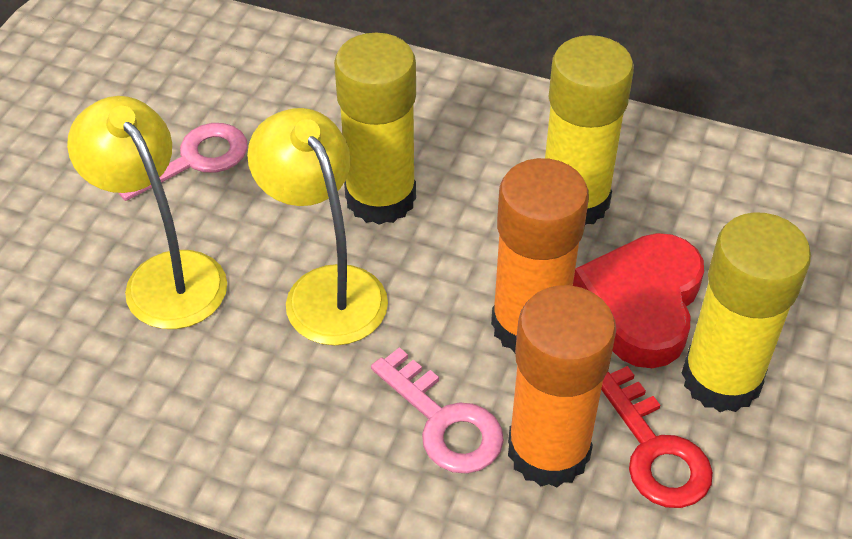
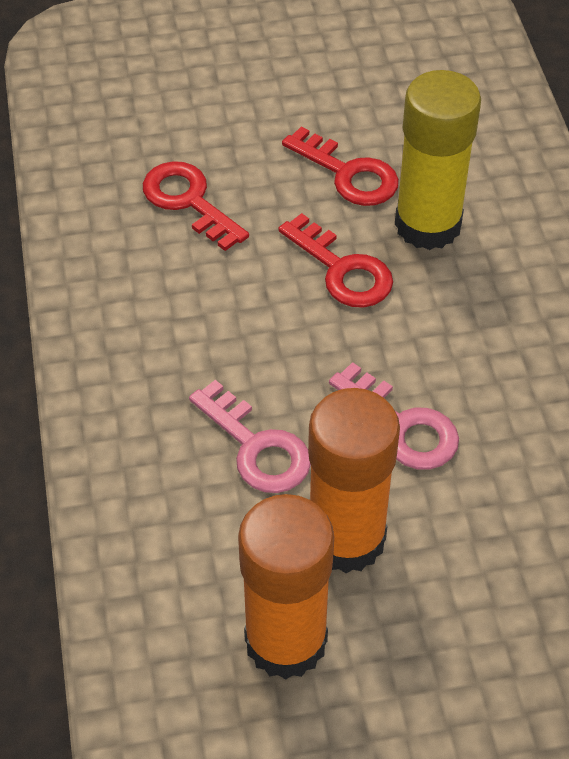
red heart: [573,233,704,368] = 1 -> none = 0
red key: [601,366,713,508] = 1 -> [143,161,249,251] [278,213,393,308] [282,126,399,206] = 3
yellow glue stick: [334,33,416,225] [545,35,634,225] [682,212,811,412] = 3 -> [395,70,481,250] = 1
yellow lamp: [67,96,227,329] [247,108,388,346] = 2 -> none = 0

